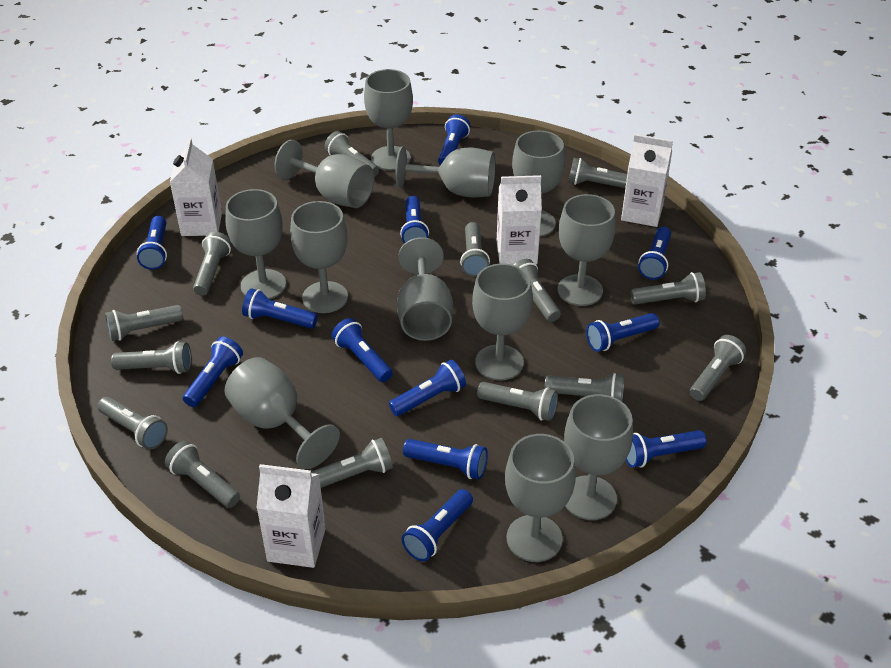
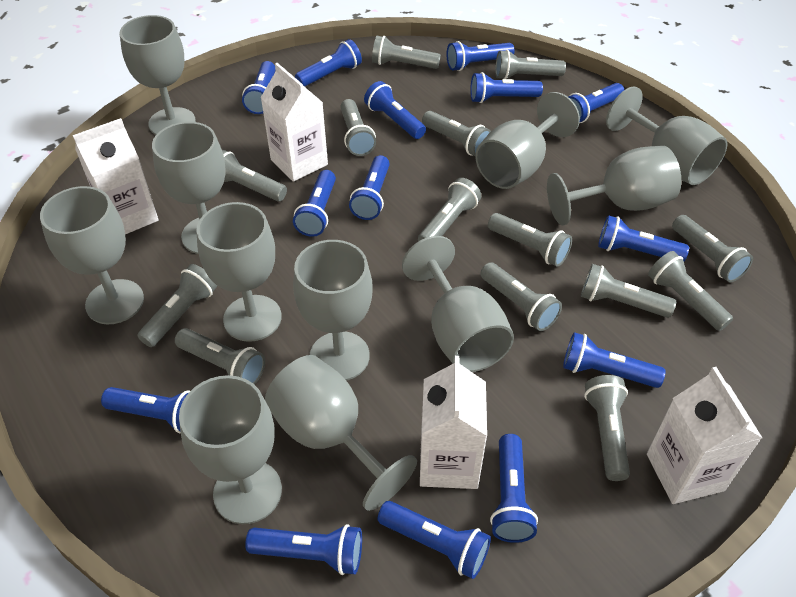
blue flashlight: [137,216,167,270] [183,337,243,407] [242,288,318,329] [332,318,393,382] [389,360,466,416] [400,196,429,244] [402,489,473,561] [403,439,488,479] [438,114,470,165] [586,313,660,352] [626,430,707,468] [638,227,671,280] = 12 -> [101,387,190,433] [242,61,276,114] [245,524,362,575] [293,170,336,237] [295,39,362,87] [349,155,390,220] [364,81,426,139] [378,501,491,579] [446,41,515,71] [470,72,543,103] [490,434,538,543] [563,332,666,388] [568,83,624,123] [598,215,689,261] = 14
grey goblet: [224,357,340,469] [226,189,286,299] [274,140,375,208] [290,201,348,313] [364,69,413,171] [395,146,495,198] [397,237,453,341] [472,263,533,380] [505,434,576,562] [512,131,565,237] [557,194,616,306] [564,394,633,520] = 12 -> [40,186,144,324] [120,15,196,135] [152,122,225,254] [179,375,282,524] [196,202,282,342] [265,355,417,511] [293,240,373,381] [402,236,514,372] [475,92,580,189] [547,146,681,225] [606,86,727,185] = 11

